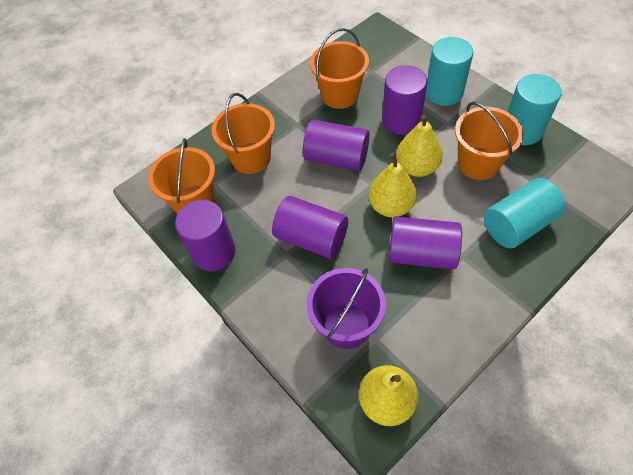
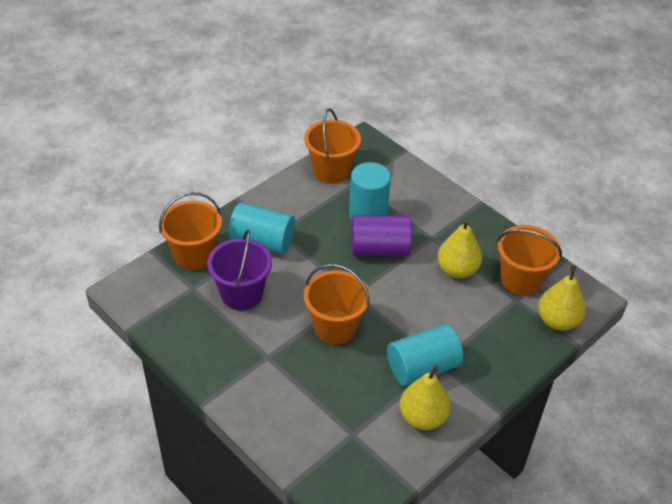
purple cylinder: [175,200,236,271] [272,196,348,259] [303,120,370,171] [382,65,427,135] [389,216,462,270] = 5 -> [351,215,412,256] = 1

